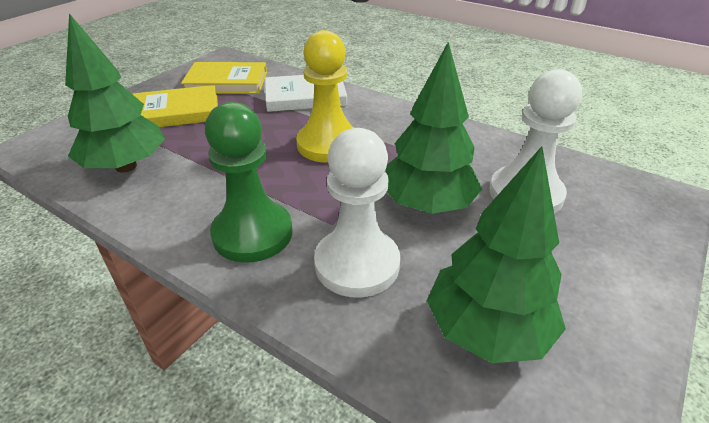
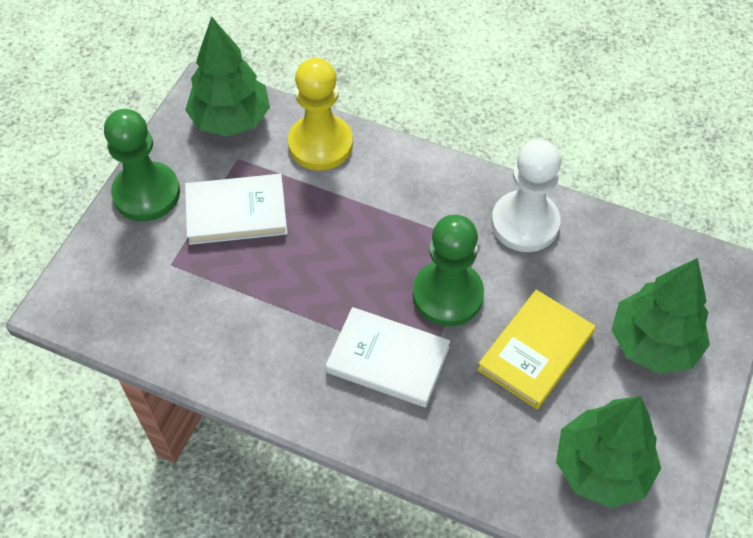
green pawn: [205,102,293,263] = 1 -> [104,109,180,221] [413,215,484,327] = 2
white book: [265,75,347,112] = 1 -> [185,174,288,245] [326,307,450,407] = 2
white pawn: [314,128,400,298] [489,69,582,214] = 2 -> [491,140,561,252] = 1
yellow book: [133,85,218,127] [181,62,267,94] = 2 -> [477,290,595,409] = 1

